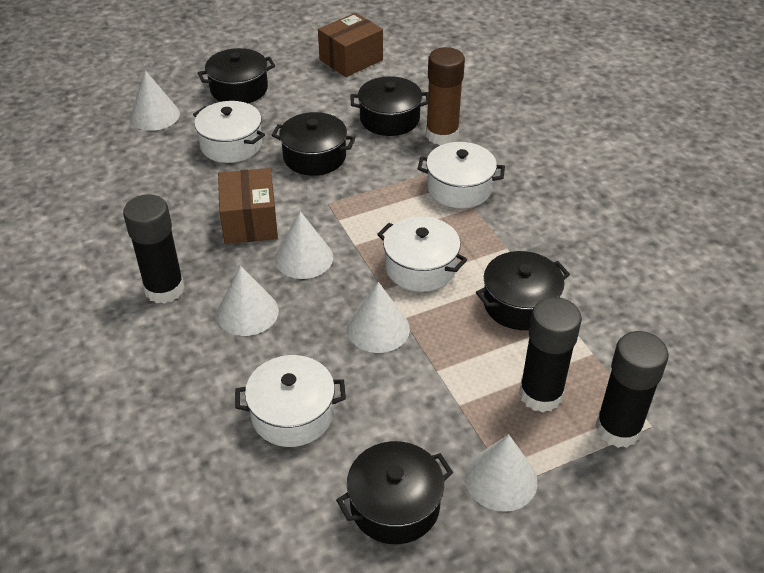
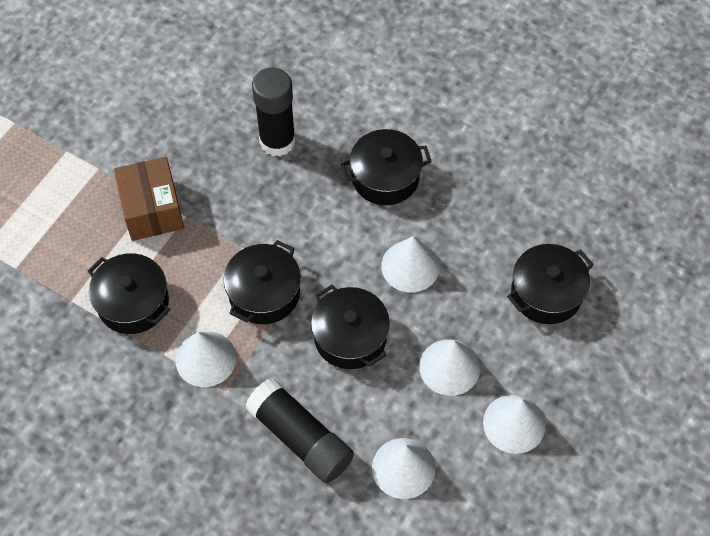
black glue stick: [123,194,185,304] [519,297,582,412] [595,331,669,448] = 3 -> [245,378,354,483] [252,68,296,156] = 2
brown box: [218,168,278,244] [318,13,383,77] = 2 -> [114,157,184,241] = 1
brown glue stick: [426,47,465,145] = 1 -> none = 0
white pot: [193,101,265,163] [235,355,346,447] [377,217,467,292] [417,142,505,208] = 4 -> none = 0

